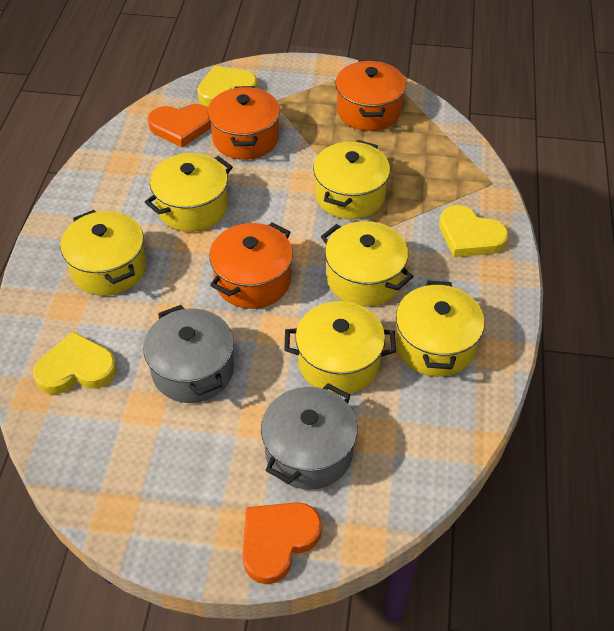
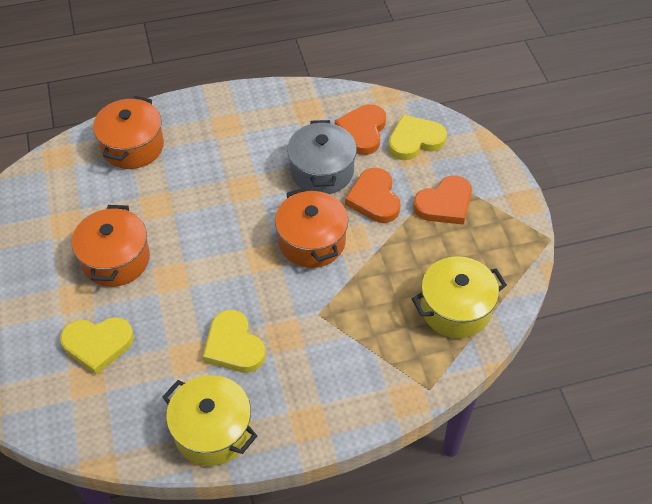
grey pot: [143,305,234,403] [261,383,358,490] = 2 -> [287,120,357,194] = 1
orange heart: [148,104,211,148] [242,502,322,584] = 2 -> [335,104,386,155] [345,168,401,223] [413,175,472,225] = 3
yellow pot: [60,210,146,296] [145,153,233,232] [284,301,396,395] [313,140,390,220] [321,221,414,307] [395,281,485,377] = 6 -> [162,375,258,466] [412,256,507,338] = 2

